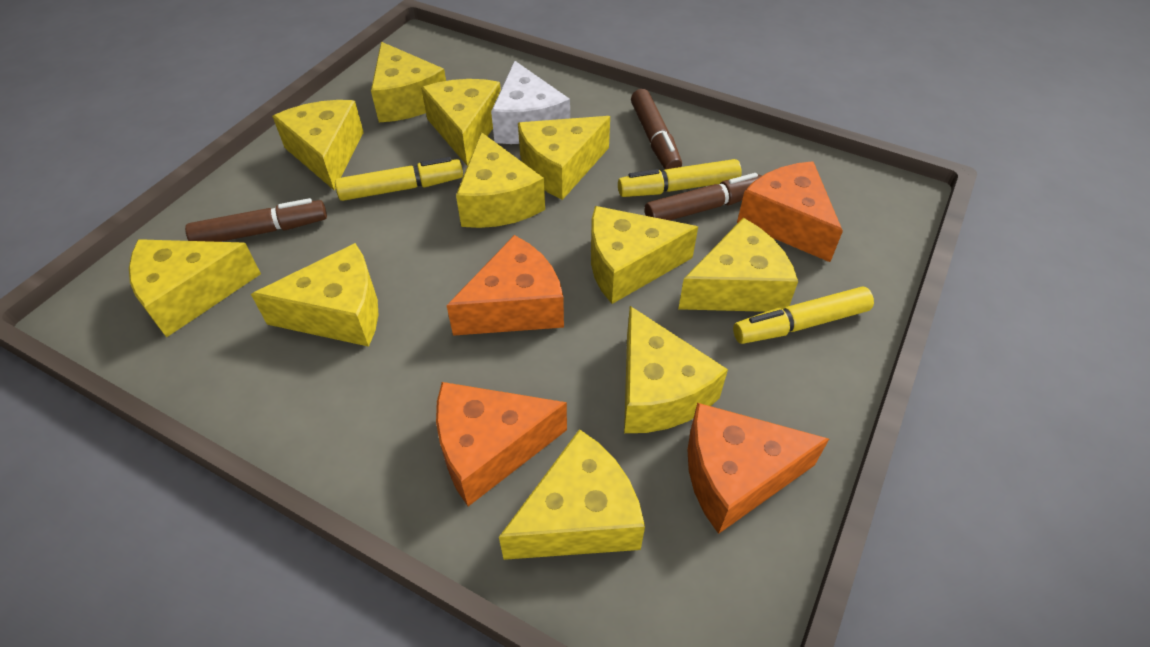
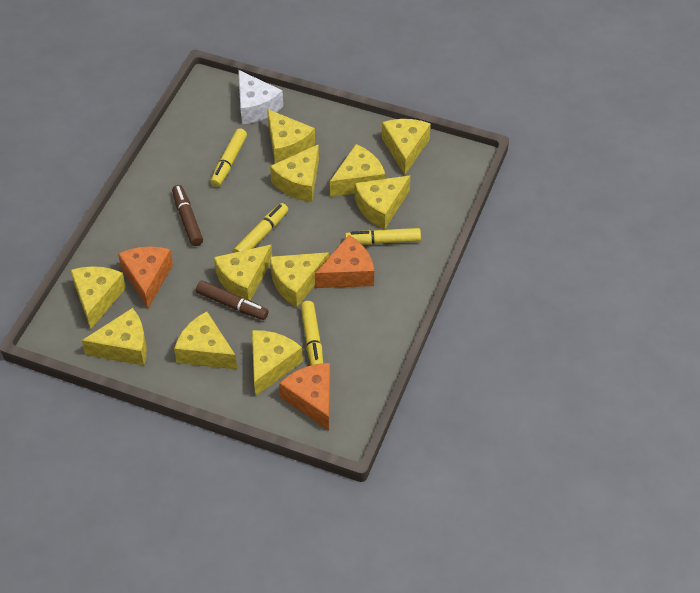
brown marker: [185,198,327,242] [631,89,682,169] [645,173,762,220] = 3 -> [172,185,203,246] [196,280,269,320] = 2
orange cheese: [436,382,567,506] [446,235,564,336] [687,403,829,534] [737,161,843,262] = 4 -> [118,246,173,308] [279,363,330,430] [315,235,374,288] = 3
yellow marker: [335,157,463,201] [618,159,742,197] [733,286,874,344] = 3 -> [210,128,247,187] [233,203,288,253] [300,301,323,365] [345,228,421,245] = 4

